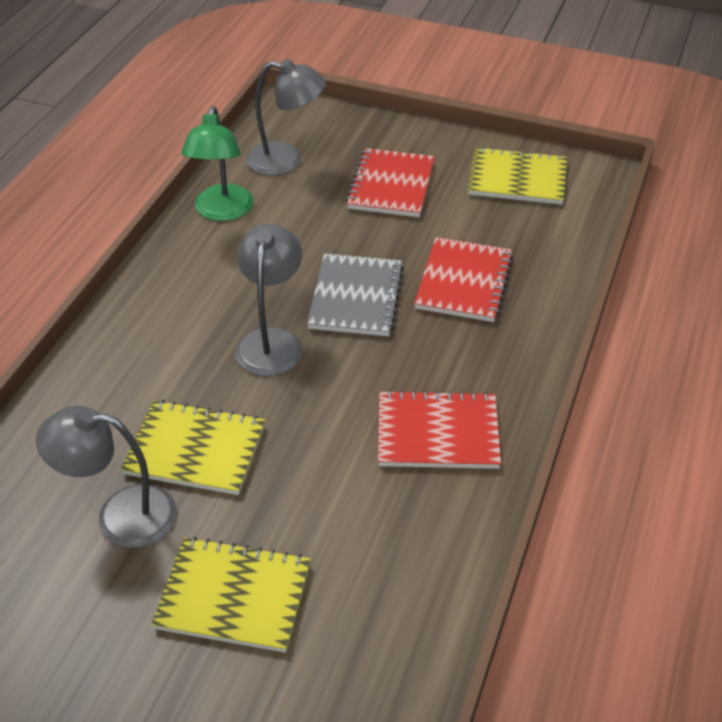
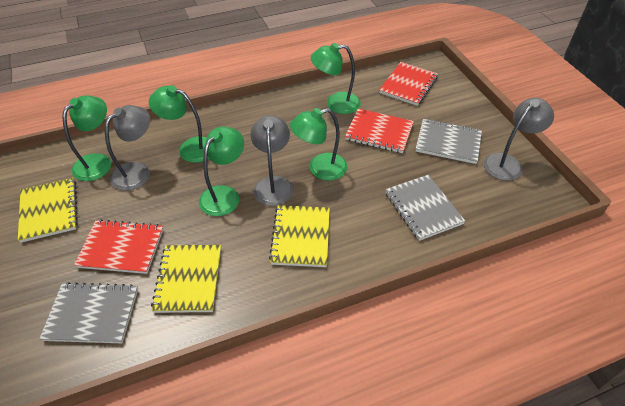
green lamp: [181,106,253,221] = 1 -> [62,95,111,181] [149,85,209,163] [199,127,244,216] [290,108,347,180] [311,43,361,114] = 5
grey notebook: [307,254,404,336] = 1 -> [39,282,138,343] [385,175,465,241] [416,119,482,164] = 3

